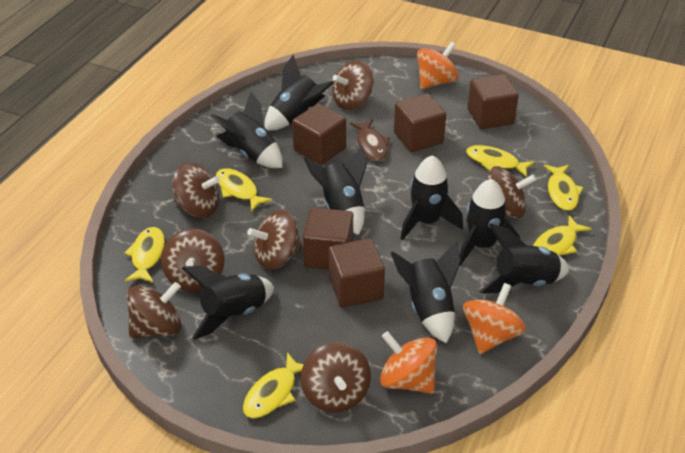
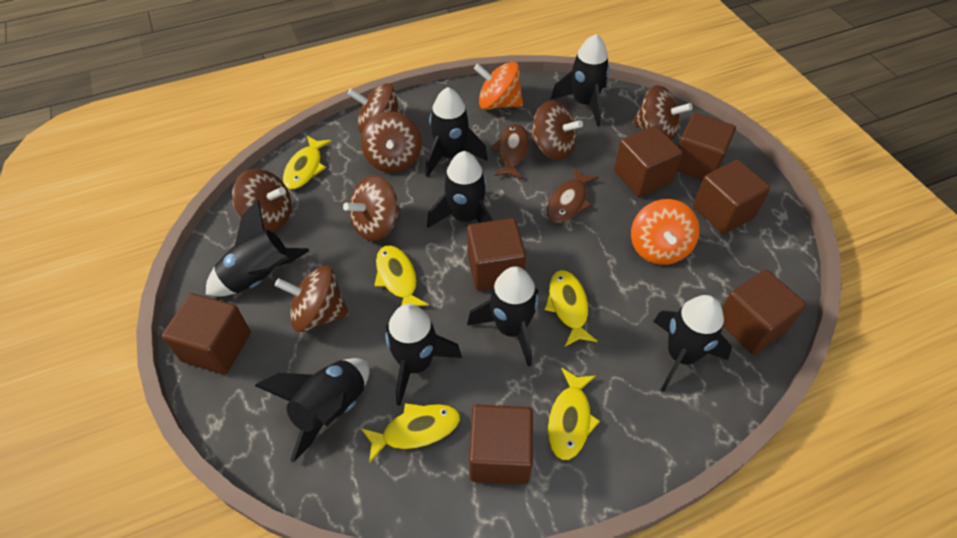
brown cube: [292,104,346,165] [303,208,353,270] [329,238,385,308] [394,94,446,152] [468,74,519,129] = 5 -> [162,293,251,374] [467,218,526,291] [469,405,533,485] [614,126,683,197] [677,113,736,180] [693,159,770,234] [722,269,806,355] = 7
brown fish: [350,119,390,161] = 1 -> [491,124,529,179] [547,167,599,223] = 2
orange spinning top: [380,331,437,394] [417,41,459,89] [463,283,526,354] = 3 -> [474,62,523,110] [631,199,700,265] = 2
yellow fish: [124,227,165,283] [216,168,272,212] [243,353,304,418] [466,145,535,177] [533,215,592,256] [544,165,583,211] = 6 -> [283,136,332,189] [361,403,460,463] [374,245,429,306] [545,270,598,347] [548,368,600,460] = 5

